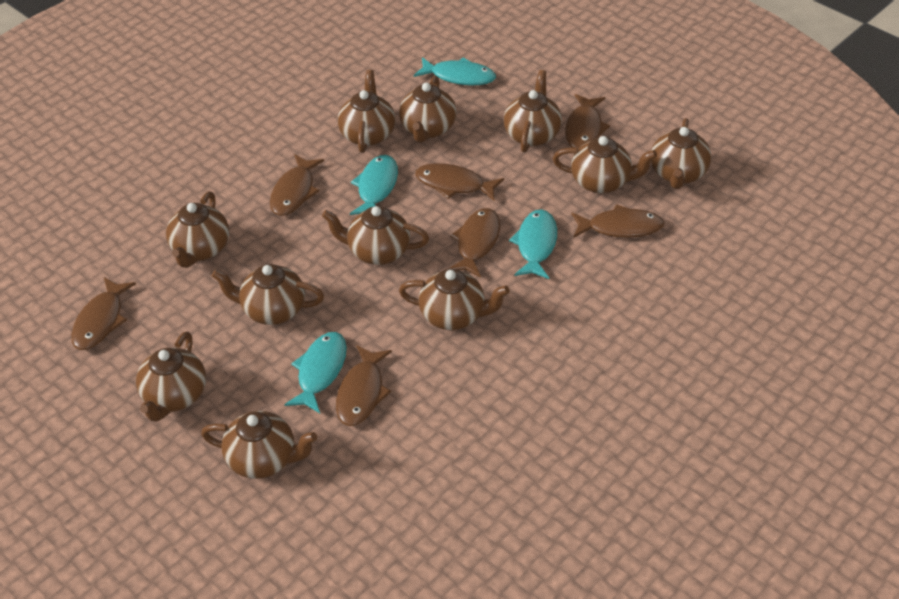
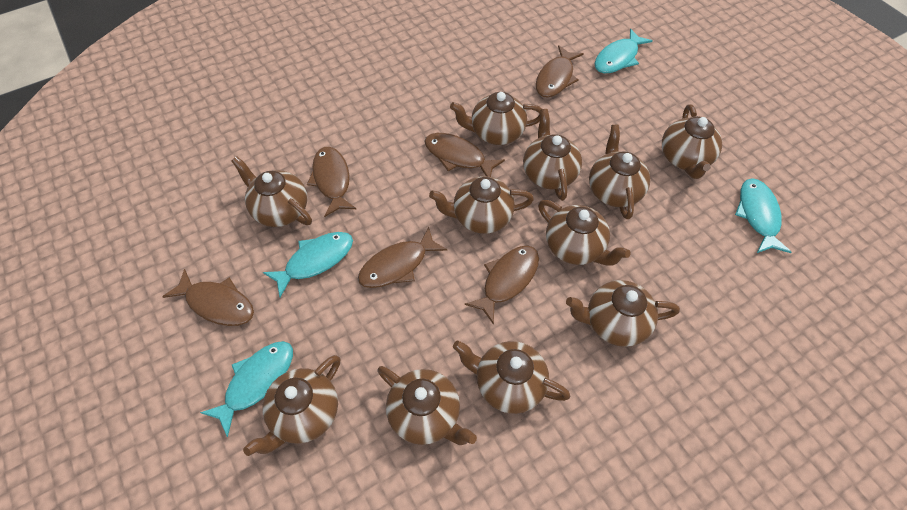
brown fish: [71,277,136,350] [270,154,324,216] [336,345,392,426] [415,163,504,201] [448,208,500,278] [565,94,610,148] [572,204,665,238] = 7 -> [162,269,254,326] [307,147,356,217] [358,226,447,288] [424,133,505,177] [465,246,539,325] [536,45,584,98] = 6

